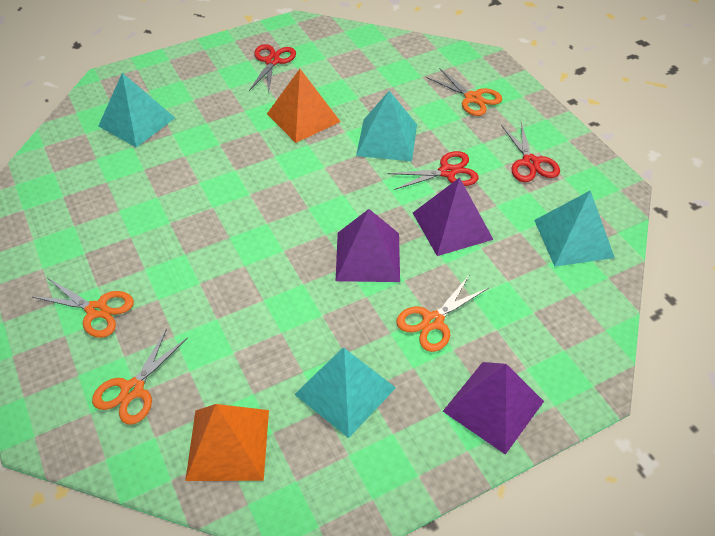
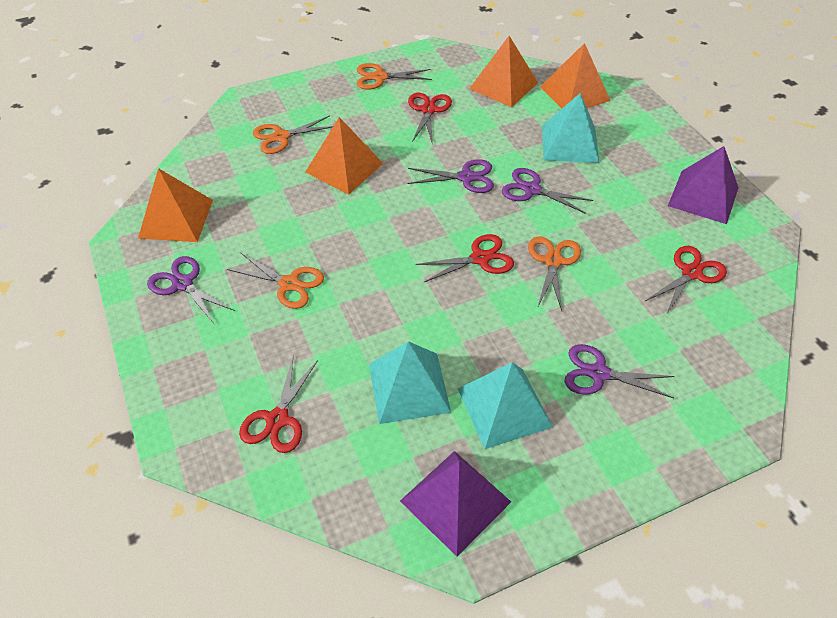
orange pyramid: [185,404,269,481] [267,69,341,143] = 2 -> [138,168,213,242] [305,117,383,194] [469,36,538,107] [540,43,610,109] = 4
purple pyramid: [336,209,400,282] [413,177,494,256] [443,362,544,455] = 3 -> [400,451,511,556] [668,146,739,224] = 2
purple scissors: none = 0 -> [147,256,235,325] [408,159,494,193] [502,168,593,214] [564,344,675,398] = 4
red scissors: [249,44,296,93] [388,151,479,190] [501,122,560,182] = 3 -> [239,357,318,453] [408,93,452,145] [415,234,514,283] [645,246,727,315] = 4
turquoise pyramid: [98,73,175,148] [294,348,396,438] [356,91,417,161] [534,190,615,267] = 4 -> [369,341,451,424] [458,362,553,449] [542,93,599,163] = 3

